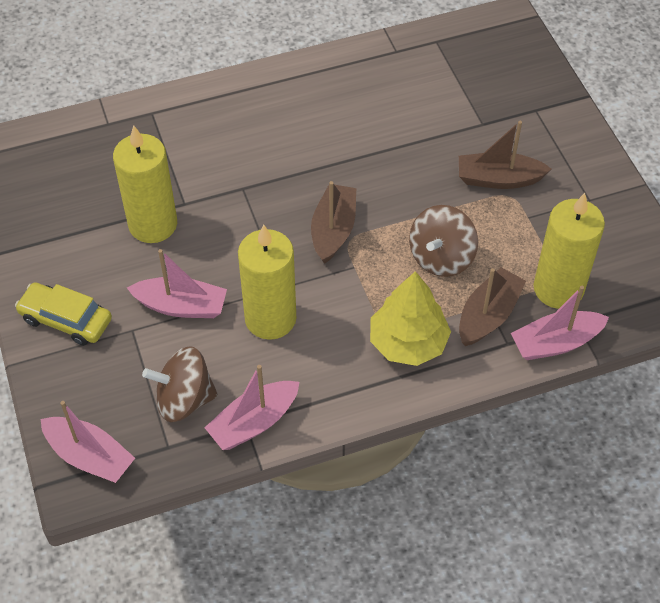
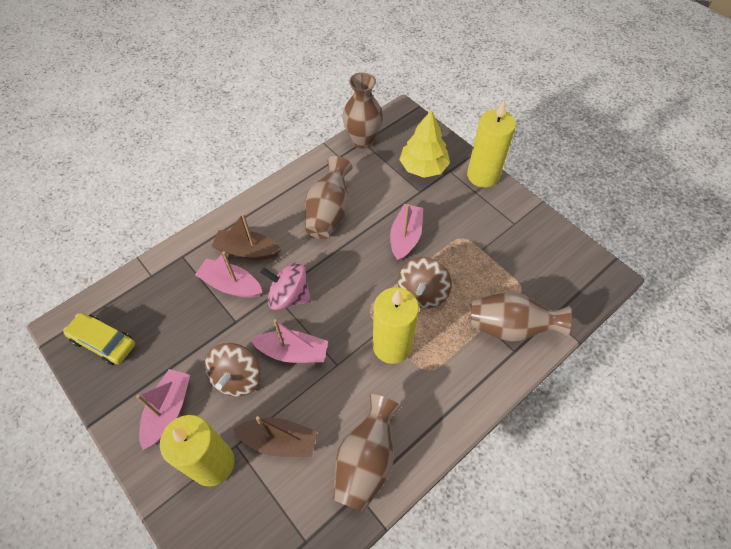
brown boat: [311,181,356,264] [459,121,551,189] [459,267,526,346] = 3 -> [212,213,282,260] [233,416,317,457] = 2
brown vase: none = 0 -> [305,156,353,239] [333,394,401,512] [342,72,383,149] [470,292,571,342] = 4
pink spinning top: none = 0 -> [260,262,311,310] = 1

